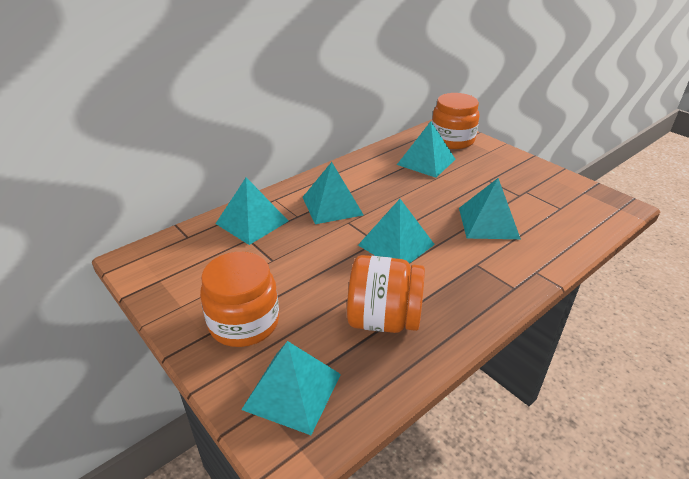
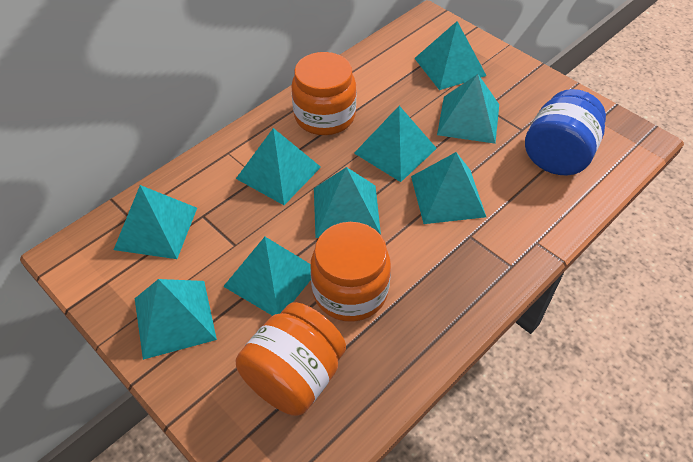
blue jar: none = 0 -> [525,89,606,175] = 1
turquoise pyramid: [216,177,288,245] [241,341,341,435] [303,162,364,224] [358,199,435,264] [397,121,455,178] [459,178,521,239] = 6 -> [114,185,197,259] [135,279,217,360] [223,237,311,316] [236,128,321,205] [314,167,381,238] [354,106,437,182] [411,152,486,224] [414,21,487,90] [437,74,499,144] = 9

